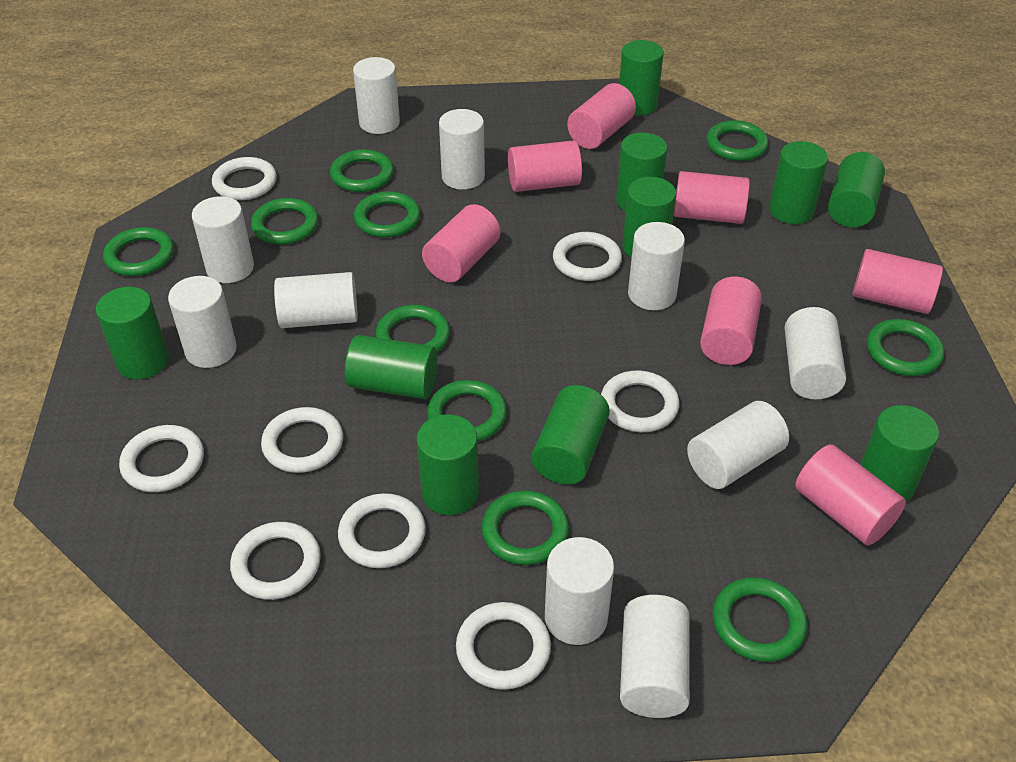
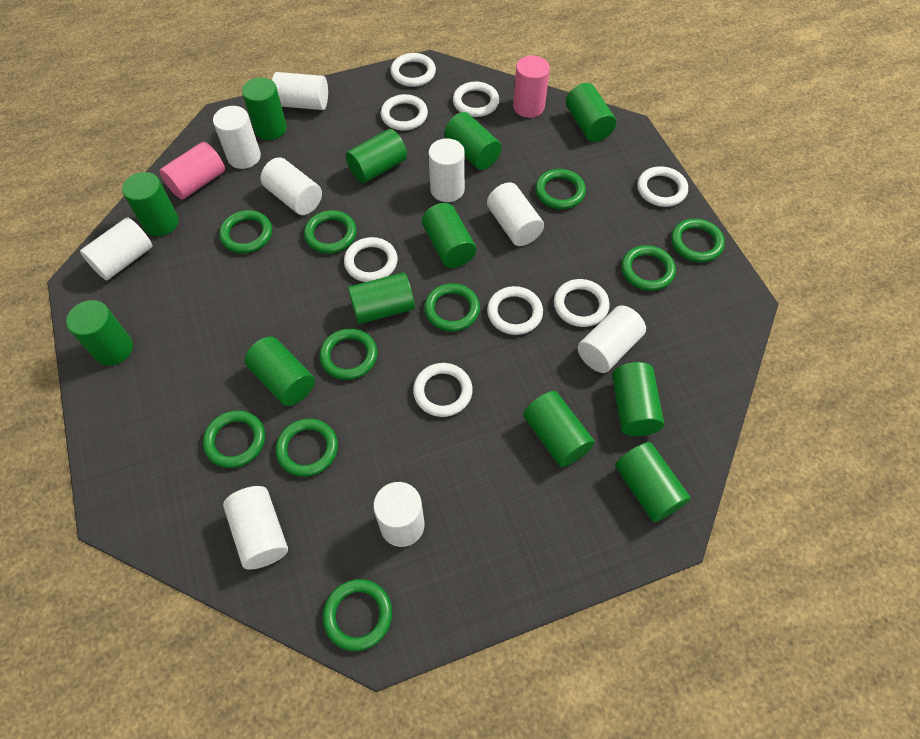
green cylinder: [96,287,169,379] [345,335,438,399] [417,414,479,515] [531,385,610,485] [616,132,667,212] [619,40,664,116] [622,177,676,258] [769,141,828,224] [828,152,885,227] [860,405,939,502] = 10 -> [66,300,133,366] [122,172,179,236] [242,77,287,140] [245,336,315,406] [346,129,407,183] [348,273,415,324] [422,203,476,268] [444,112,502,170] [523,391,595,467] [566,83,616,142] [612,362,664,436] [615,442,691,522] = 12
pink cylinder: [422,204,500,283] [508,140,582,192] [567,83,636,149] [674,171,750,224] [700,277,762,365] [795,444,906,545] [853,249,943,314] = 7 -> [159,142,225,199] [513,56,550,118] = 2
white cylinder: [168,276,237,368] [192,196,254,283] [274,272,358,328] [353,57,400,134] [439,109,485,190] [545,537,614,645] [620,595,690,718] [628,222,685,310] [687,401,789,489] [785,307,846,399] = 10 -> [80,217,152,280] [213,106,261,169] [223,486,288,570] [261,157,322,215] [272,72,328,110] [373,482,424,547] [429,138,465,202] [487,182,544,246] [578,305,646,373] = 9

